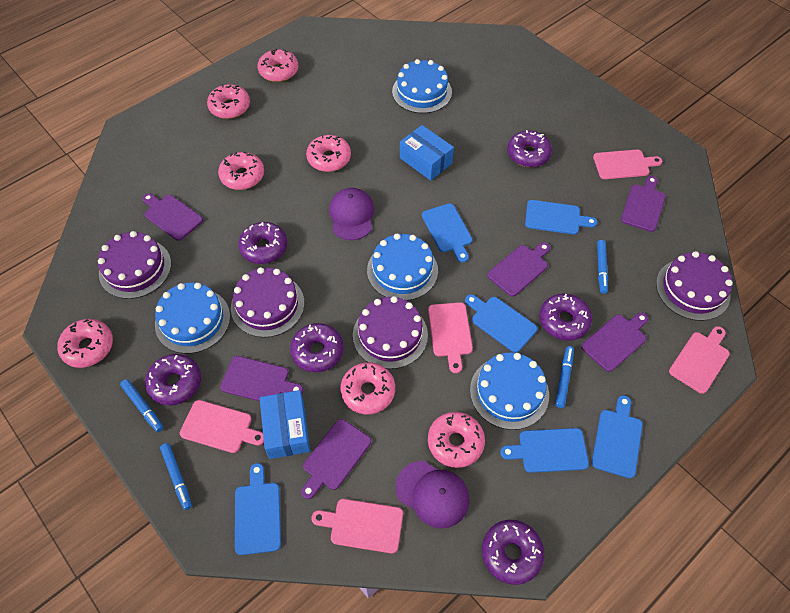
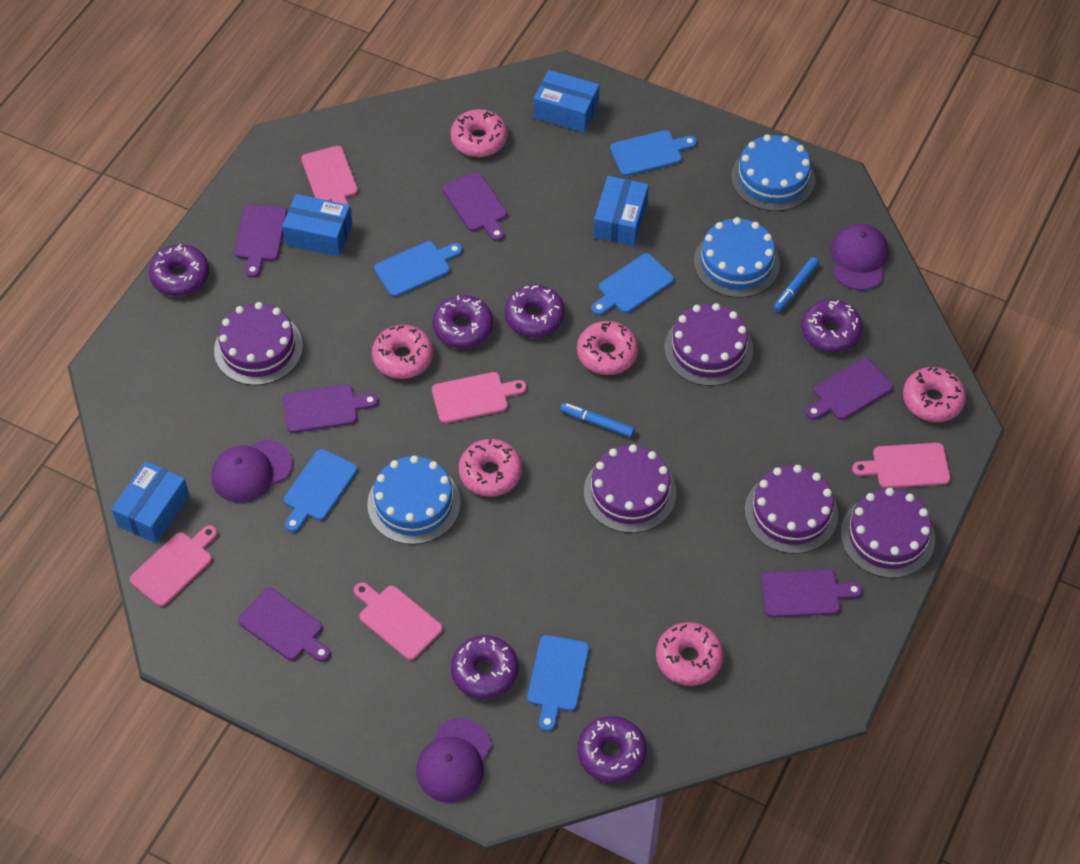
blue box: [260,390,310,459] [400,125,454,181] = 2 -> [112,461,190,544] [282,194,352,257] [534,70,599,133] [594,176,649,246] = 4
blue cake: [155,283,230,354] [367,234,438,301] [392,59,452,113] [470,353,549,430] = 4 -> [367,455,461,545] [694,217,780,298] [731,134,815,211] = 3
blue cutting board: [235,463,281,555] [422,203,472,263] [465,294,537,353] [500,428,589,473] [525,200,597,235] [592,395,643,478] = 6 -> [284,449,357,532] [374,241,462,297] [527,635,589,731] [591,253,674,315] [610,130,697,176] = 5
blue marker: [120,379,163,432] [160,443,192,510] [555,346,574,408] [597,240,608,294] = 4 -> [560,403,635,437] [773,257,819,312] = 2
pink donut: [57,319,113,368] [207,84,250,119] [218,152,264,190] [257,49,298,82] [306,135,351,172] [341,362,395,414] [428,412,485,468] = 7 -> [372,325,433,379] [450,109,508,157] [459,439,522,496] [577,321,638,375] [656,622,724,686] [903,367,966,422] = 6
purple cake: [98,231,171,299] [231,267,304,338] [353,296,428,369] [656,251,733,321] = 4 -> [214,302,303,385] [584,444,676,533] [664,303,753,386] [745,465,838,554] [841,488,935,578] = 5
purple cap: [329,188,374,240] [395,461,470,529] = 2 -> [211,439,292,503] [416,718,492,802] [831,224,889,290] = 3

